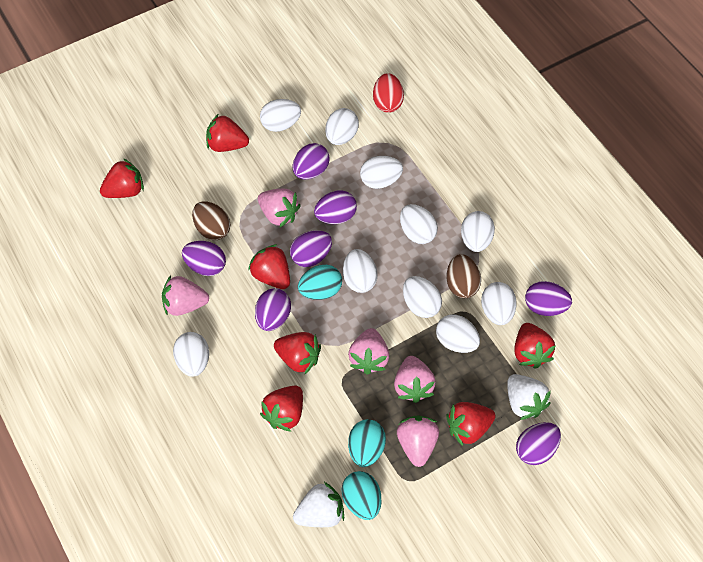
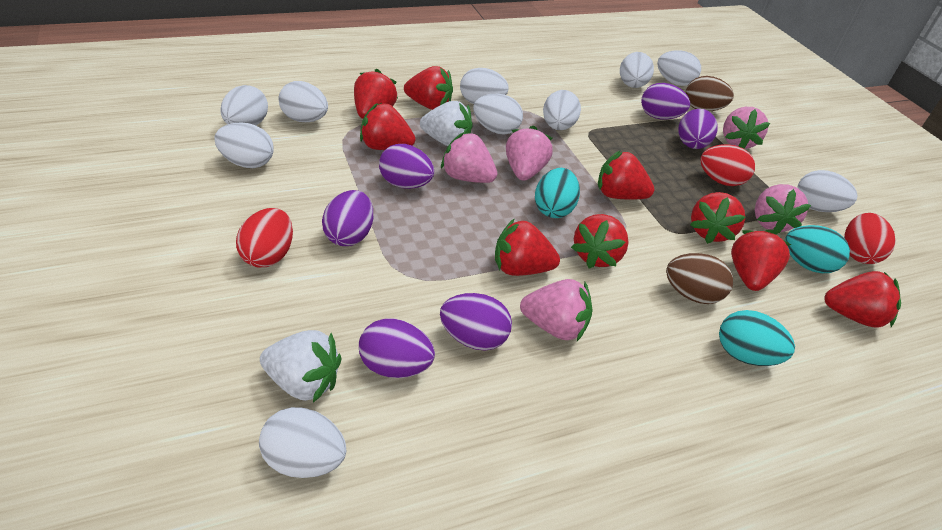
purple egg: [182,241,226,276] [255,288,291,331] [290,230,332,267] [293,143,330,180] [314,190,357,224] [516,422,561,465] [525,281,572,316] = 7 -> [322,190,373,246] [359,318,435,378] [379,144,434,189] [440,293,512,351] [641,83,690,120] [678,109,718,149] = 6
red egg: [373,73,404,113] = 1 -> [236,208,293,268] [700,144,755,186] [844,213,896,264] = 3
red strawberry: [100,158,144,198] [206,114,249,152] [248,244,290,289] [260,385,303,432] [274,332,321,374] [446,402,495,446] [514,323,556,369] = 7 -> [354,69,398,119] [360,103,415,150] [404,66,453,110] [495,218,560,276] [571,214,629,269] [598,150,655,200] [690,192,745,244] [731,229,791,291] [825,271,901,327] = 9

